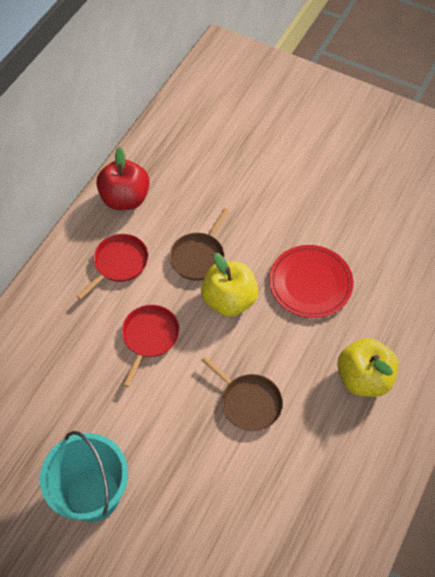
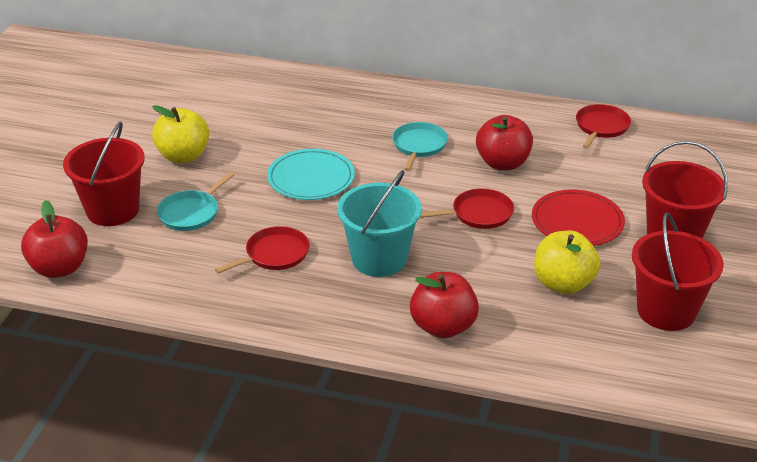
brown pan: [170,208,229,281] [201,356,283,431] = 2 -> none = 0
red apple: [96,147,150,210] = 1 -> [21,200,88,278] [410,272,479,338] [476,115,533,170] = 3
red bucket: none = 0 -> [63,122,145,226] [632,213,724,331] [642,141,728,238] = 3
red pan: [76,234,149,300] [122,305,180,387] = 2 -> [215,226,309,274] [420,188,514,229] [576,104,631,149] = 3
turquoise pan: none = 0 -> [157,172,235,231] [392,122,448,171] = 2
turquoise plate: none = 0 -> [267,149,355,200] = 1

